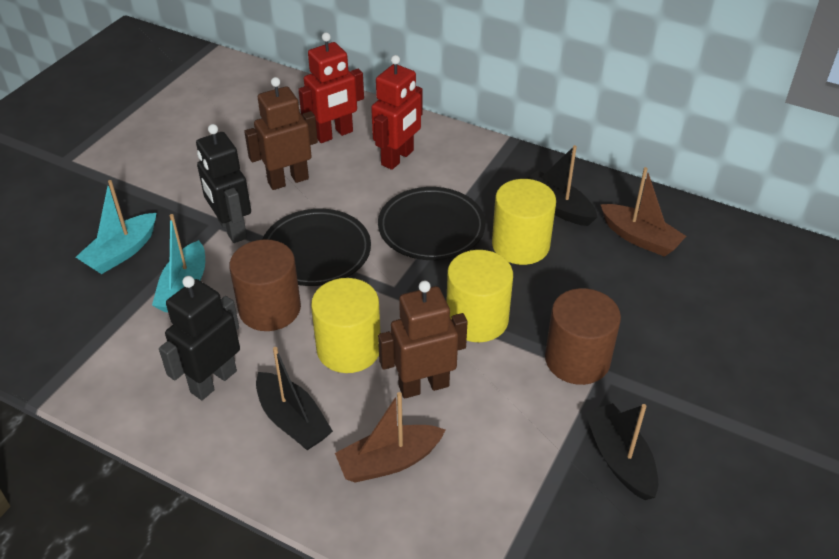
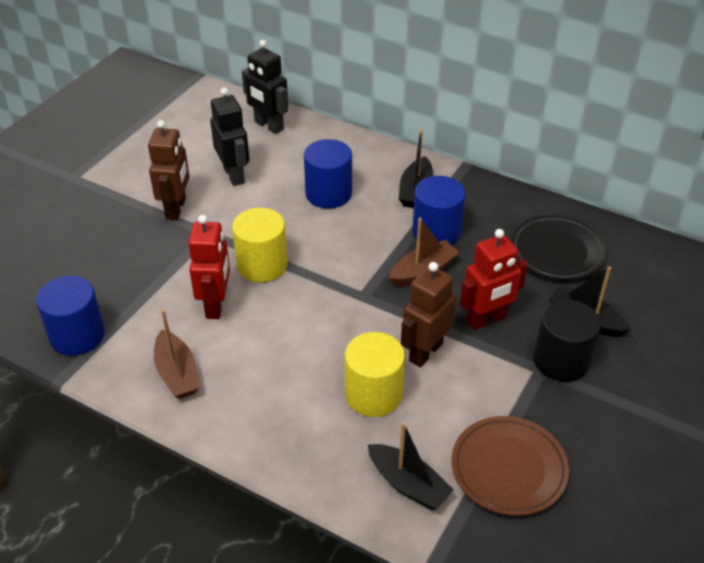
black cylinder: none = 0 -> [533,300,601,382] = 1
black plate: [262,209,371,286] [378,187,486,260] = 2 -> [511,215,607,280] = 1
blue cylinder: none = 0 -> [36,275,105,356] [304,139,352,209] [412,176,466,245] = 3
brown cylinder: [229,239,301,331] [545,288,621,385] = 2 -> none = 0
brown plate: none = 0 -> [451,416,569,516] = 1
turquoise boat: [76,180,156,274] [152,214,205,312] = 2 -> none = 0
yellow cylinder: [311,278,380,373] [447,250,513,342] [492,179,556,265] = 3 -> [232,208,288,282] [345,332,405,417] = 2

